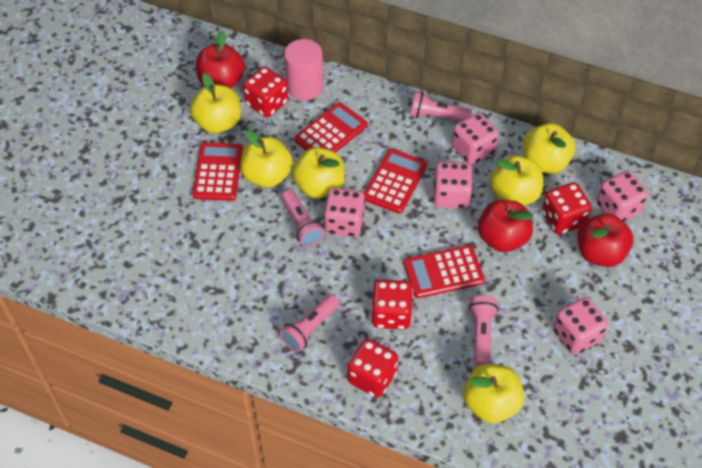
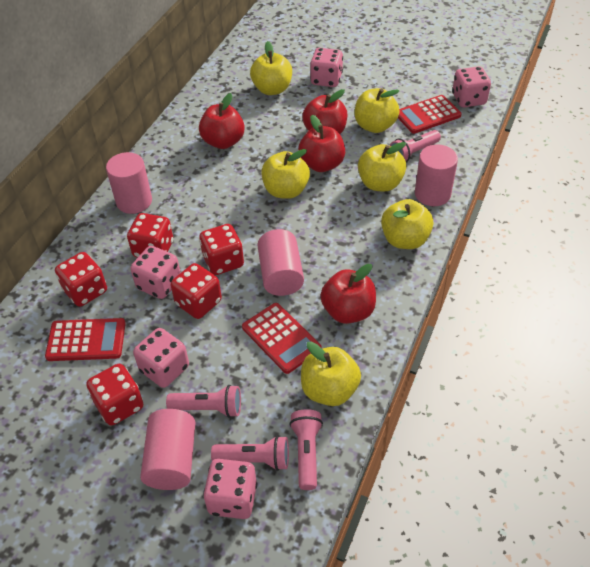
pink cylinder: [284,39,323,101] = 1 -> [106,152,152,214] [140,409,196,490] [257,229,304,296] [415,144,458,206] = 4
red apple: [196,31,245,88] [478,200,533,252] [577,214,633,267] = 3 -> [199,93,245,149] [298,115,345,172] [302,89,347,134] [320,264,376,324] = 4
red calculator: [192,142,243,201] [294,102,368,153] [364,149,427,214] [404,245,485,298] = 4 -> [45,318,126,361] [242,303,322,374] [398,95,462,134] = 3
red dice: [243,67,288,117] [347,339,398,398] [371,280,413,330] [542,182,592,235] = 4 -> [55,252,107,307] [86,364,143,426] [127,213,173,258] [171,263,222,319] [199,224,244,275] = 5

